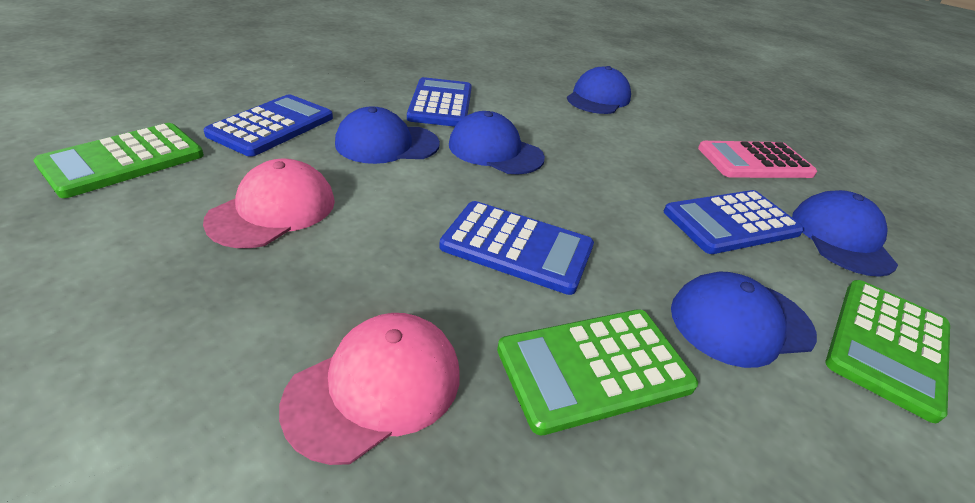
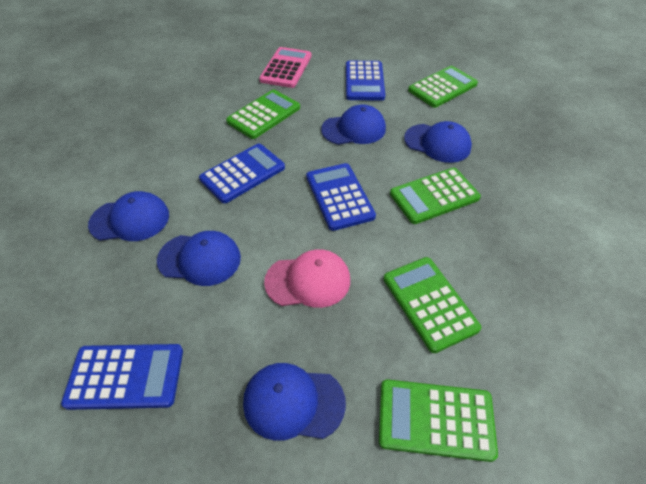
green calculator: [34,123,204,198] [497,309,698,436] [825,280,950,423] = 3 -> [226,90,300,139] [379,379,498,462] [384,257,481,353] [390,168,481,224] [408,66,478,108] = 5
pink cap: [203,159,335,248] [279,313,460,465] = 2 -> [264,249,350,308] = 1

